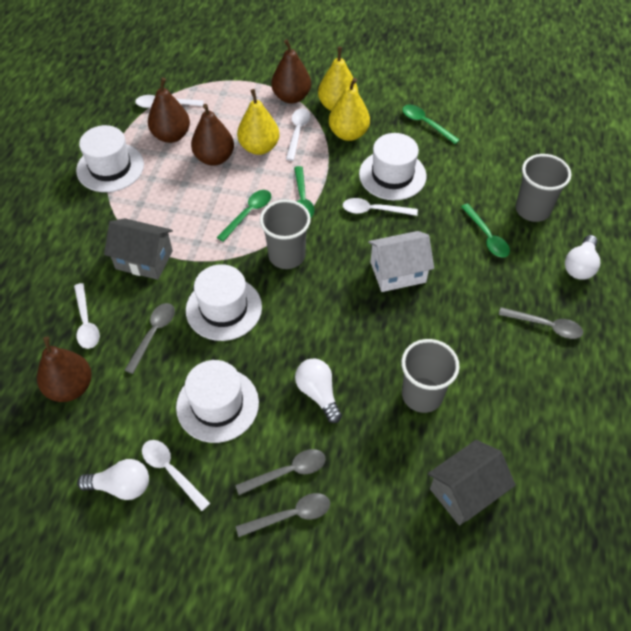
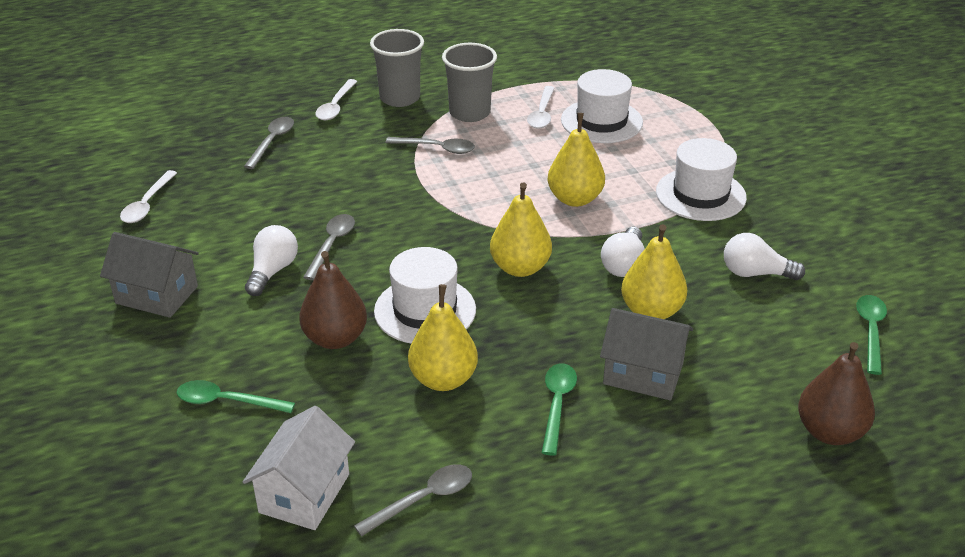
brown pear: [37,336,92,402] [148,77,190,143] [191,104,234,166] [271,39,311,103] = 4 -> [299,251,367,349] [798,342,875,445] = 2
green spoon: [217,190,271,242] [294,166,314,218] [402,105,460,144] [461,204,510,258] = 4 -> [177,380,295,413] [542,363,577,456] [856,295,887,375] = 3
grey cup: [260,200,311,269] [401,339,460,413] [515,154,571,222] = 3 -> [370,29,424,107] [442,43,497,122] = 2
white hat: [76,125,144,192] [176,360,259,443] [186,264,262,341] [359,133,427,200] = 4 -> [374,247,476,343] [561,69,643,143] [656,138,747,221] = 3
white spoon: [74,283,100,349] [135,95,204,108] [142,440,210,511] [286,108,310,161] [343,198,418,216] = 5 -> [120,170,177,223] [315,79,357,120] [527,86,555,129] = 3
yellow pear: [237,89,279,155] [318,47,358,111] [329,78,370,141] = 3 -> [408,284,478,391] [490,182,552,277] [548,113,605,207] [621,224,687,319] = 4

